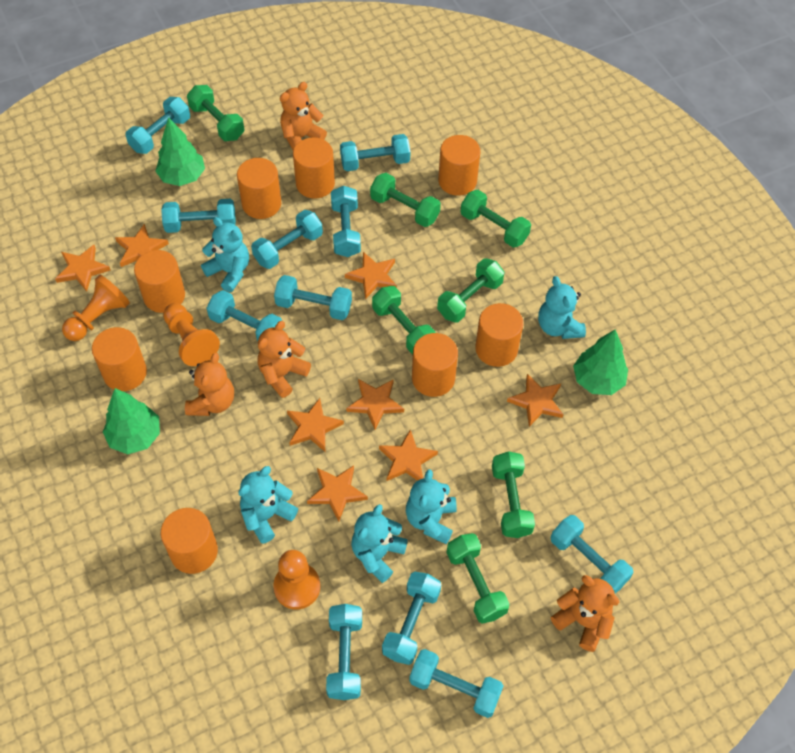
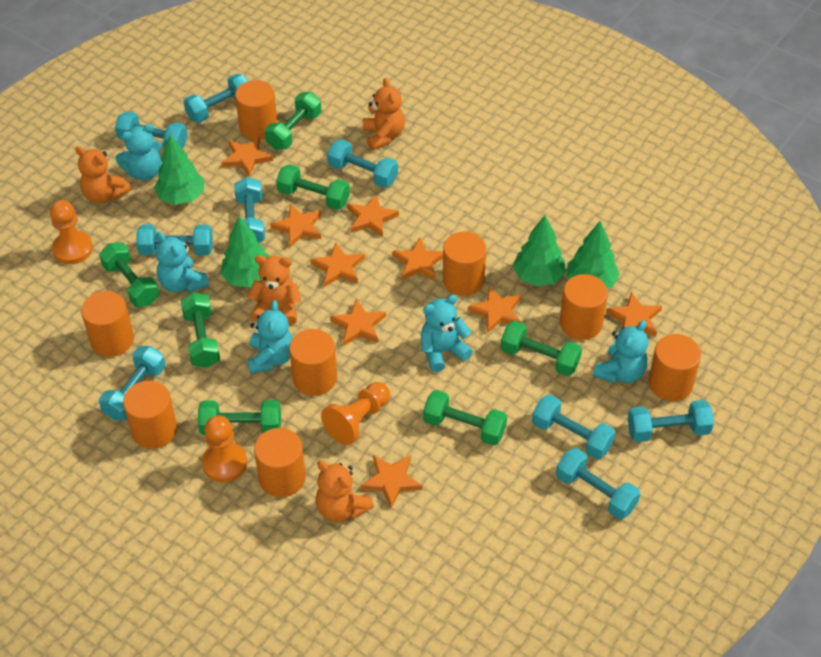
green tree: [103,388,160,454] [155,117,205,186] [573,329,628,395] = 3 -> [154,135,204,205] [221,216,269,288] [513,215,565,286] [567,221,620,289] = 4
orange star: [55,245,111,292] [115,223,169,267] [287,398,344,452] [307,465,368,521] [345,252,397,299] [346,379,404,430] [379,430,438,481] [507,374,564,427] = 8 -> [222,137,273,177] [270,204,321,247] [311,242,365,287] [330,299,386,346] [347,194,399,237] [360,455,422,508] [392,237,443,281] [468,286,521,334] [606,292,662,337] = 9
turquoise dumbbell: [125,97,190,154] [161,199,236,233] [207,290,282,341] [251,210,323,269] [274,275,352,320] [326,604,362,700] [331,186,361,257] [340,134,410,171] [382,572,441,665] [409,649,503,718] [550,515,634,594] = 11 -> [99,346,165,420] [115,111,188,149] [136,225,213,255] [183,74,248,123] [234,177,265,243] [327,139,398,188] [532,395,616,459] [556,448,640,519] [628,400,714,442] = 9

